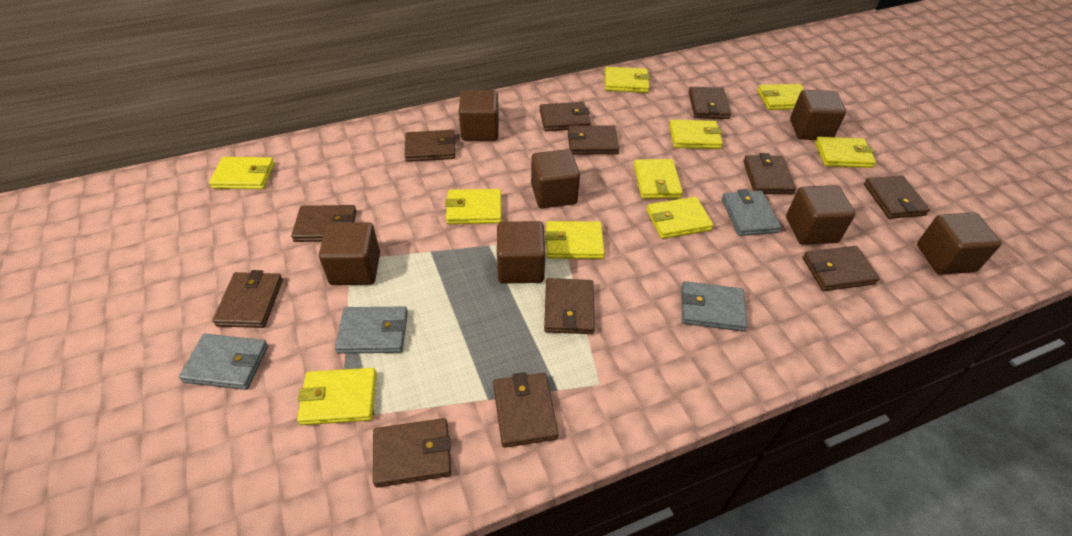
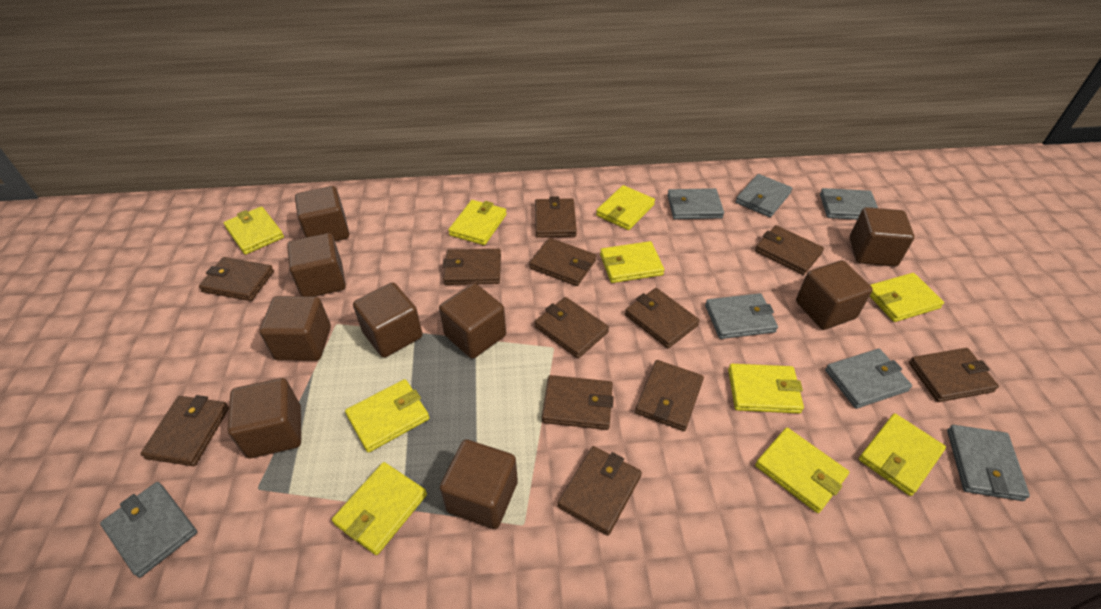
brown cube: [319,222,380,285] [459,90,499,141] [497,221,546,284] [531,149,580,208] [786,185,855,245] [790,90,846,140] [917,213,1002,275] = 7 -> [228,378,301,458] [259,296,331,361] [287,233,346,296] [295,186,349,241] [353,282,423,358] [439,283,506,359] [440,440,518,529] [796,260,873,330] [850,207,915,267] = 9
grey wallet: [179,334,268,390] [335,306,408,354] [682,281,747,332] [722,189,781,236] = 4 -> [100,482,197,578] [667,188,724,219] [705,293,778,339] [735,174,792,217] [820,188,878,220] [825,349,912,409] [947,425,1030,501] = 7

